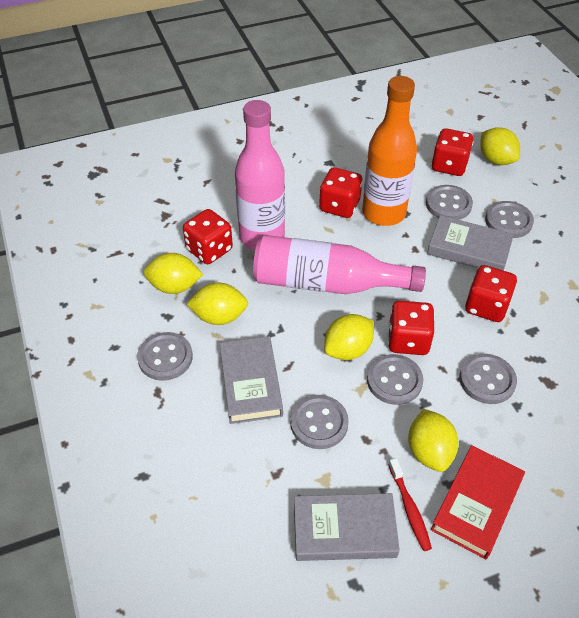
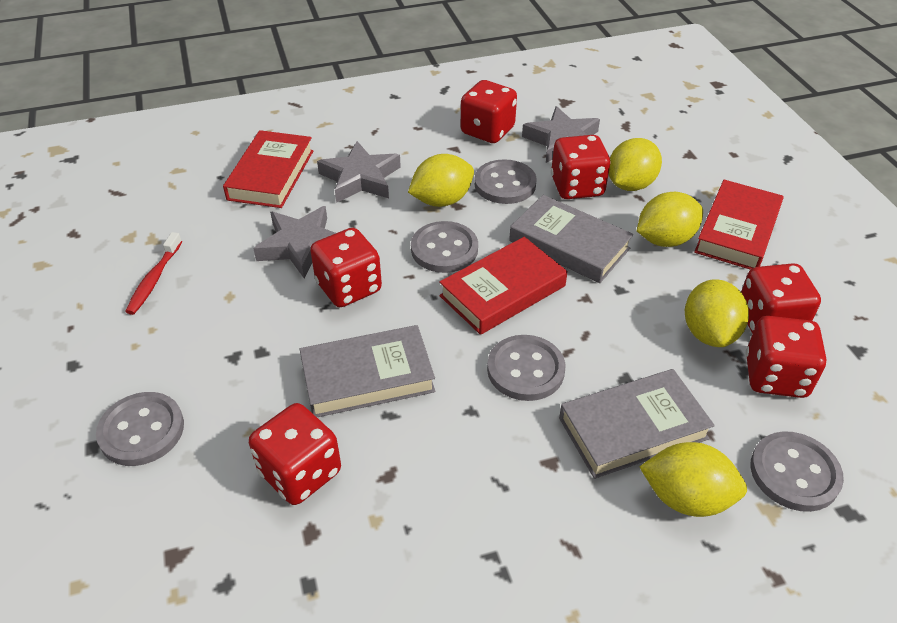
grey button: [137,332,193,381] [290,395,349,449] [367,354,423,405] [426,185,473,220] [459,354,517,404] [485,201,534,238] = 6 -> [96,392,184,466] [411,221,478,273] [474,159,537,204] [487,335,565,401] [750,431,844,512] = 5
grey star: none = 0 -> [253,206,336,278] [317,141,401,203] [522,106,600,163] = 3
orange bottle: [362,76,417,226] = 1 -> none = 0
pink bottle: [235,100,285,250] [253,235,426,294] = 2 -> none = 0
red book: [431,445,525,559] = 1 -> [223,130,313,208] [439,237,567,335] [694,180,784,270] = 3
red dice: [183,209,233,264] [319,167,363,218] [388,301,435,355] [431,128,474,176] [465,265,517,322] = 5 -> [249,403,341,505] [310,228,382,307] [461,80,517,143] [551,135,611,199] [741,263,821,334] [746,316,827,398] = 6

